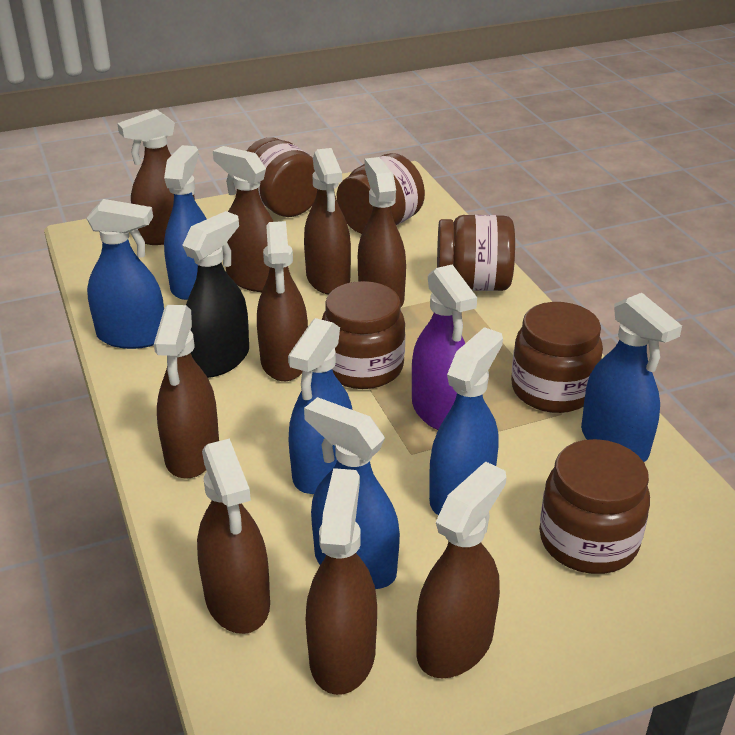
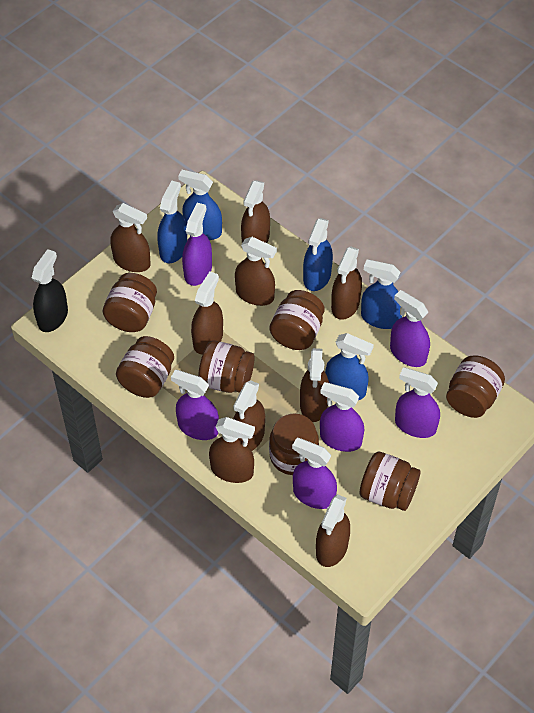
blue spray bottle: [86,199,164,349] [164,145,207,300] [288,318,352,494] [304,397,400,589] [429,327,503,515] [581,293,682,462] = 6 -> [157,181,187,263] [178,170,222,240] [303,218,333,291] [325,333,374,400] [361,259,402,329] = 5
brown jar: [247,137,317,217] [322,281,405,389] [337,153,425,234] [437,215,515,291] [511,302,603,413] [539,439,650,574] = 6 -> [103,273,157,332] [116,336,174,398] [198,340,254,393] [269,413,319,475] [270,290,325,350] [359,452,421,511] [446,356,505,418] = 7
purple spray bottle: [412,265,477,430] = 1 -> [171,370,219,440] [182,203,212,286] [292,438,337,509] [320,382,364,452] [390,290,430,367] [395,367,440,438] = 6

